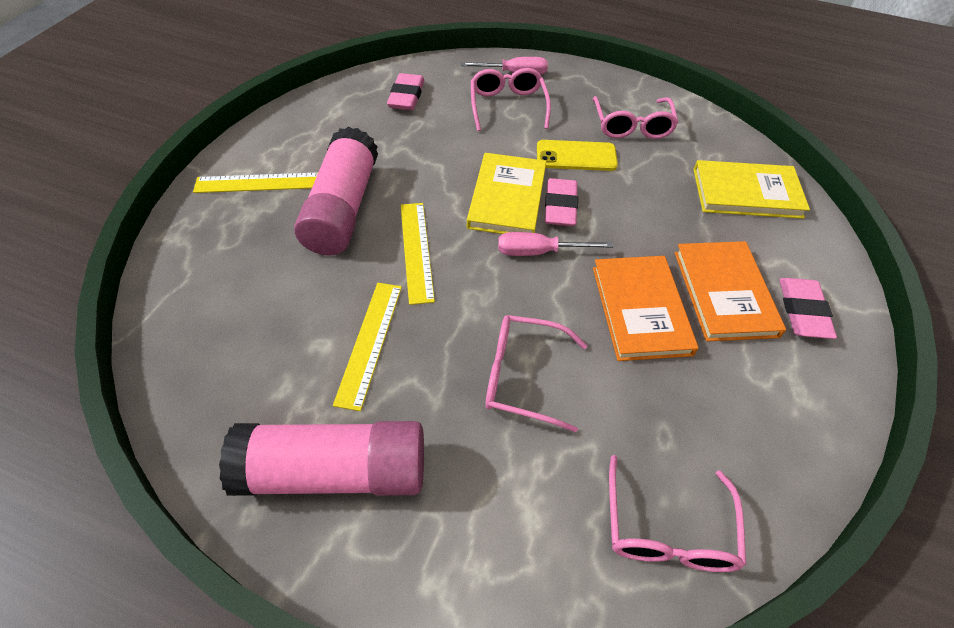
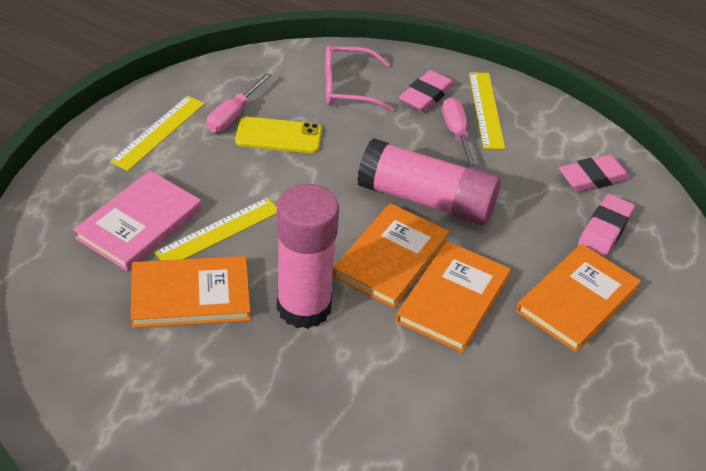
orange book: [593,256,699,361] [675,241,786,342] = 2 -> [131,256,251,328] [333,203,450,308] [396,241,511,353] [516,244,641,352] = 4
pink book: none = 0 -> [73,170,201,271] = 1
pink glasses: [471,68,551,131] [485,315,587,432] [593,96,678,139] [609,455,746,572] = 4 -> [325,45,394,112] = 1
yellow book: [467,153,546,234] [693,160,810,219] = 2 -> none = 0

